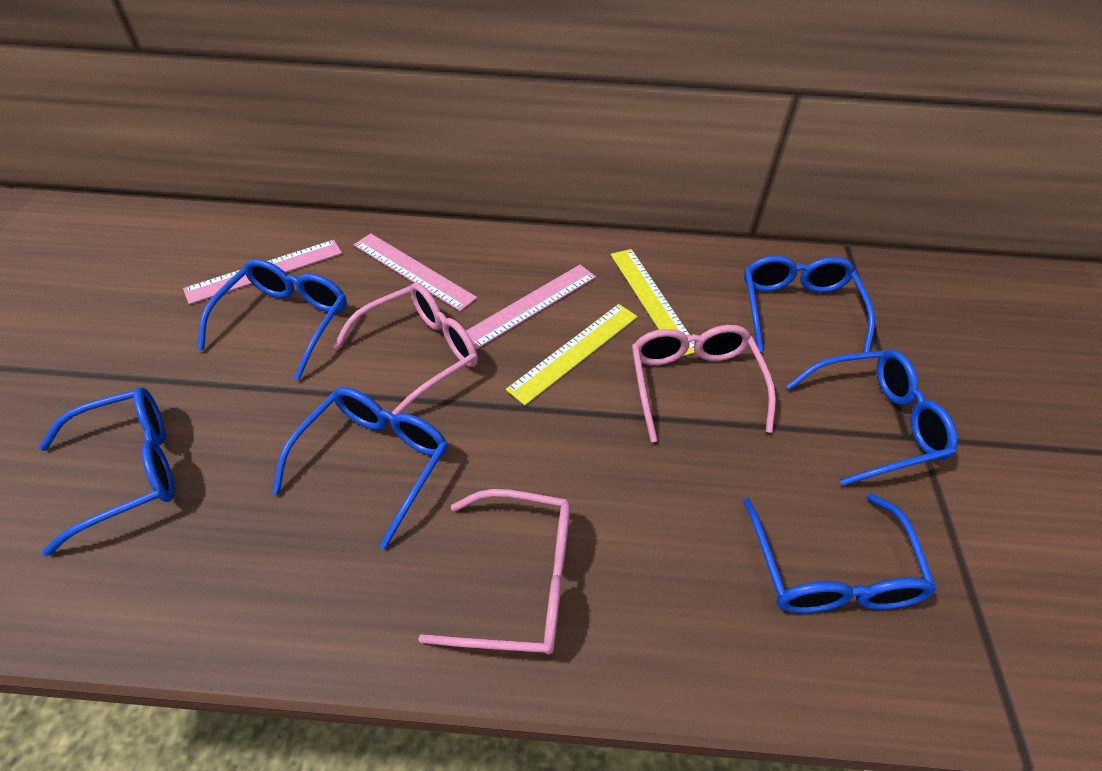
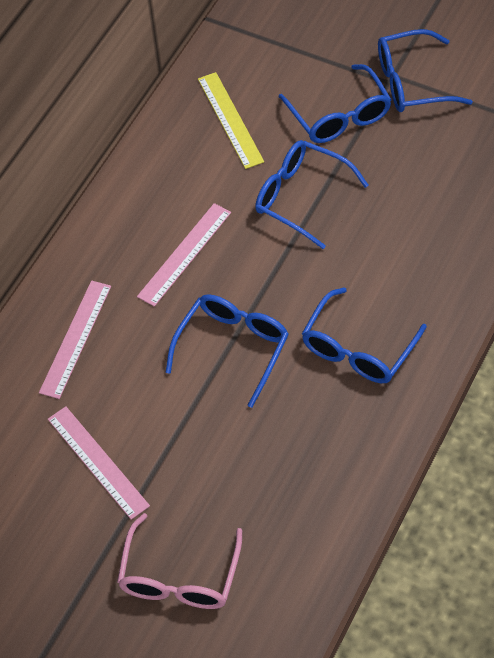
blue glasses: [39,387,175,556] [197,259,347,381] [272,387,448,550] [743,493,937,613] [744,255,875,353] [786,350,957,486] = 6 -> [166,294,289,408] [255,140,369,249] [279,64,392,143] [302,288,427,383] [378,29,473,112] = 5
pink glasses: [333,283,478,415] [418,489,571,655] [632,325,776,442] = 3 -> [117,513,242,609] = 1
yellow ruler: [506,304,638,405] [611,249,695,356] = 2 -> [198,72,264,169] = 1

